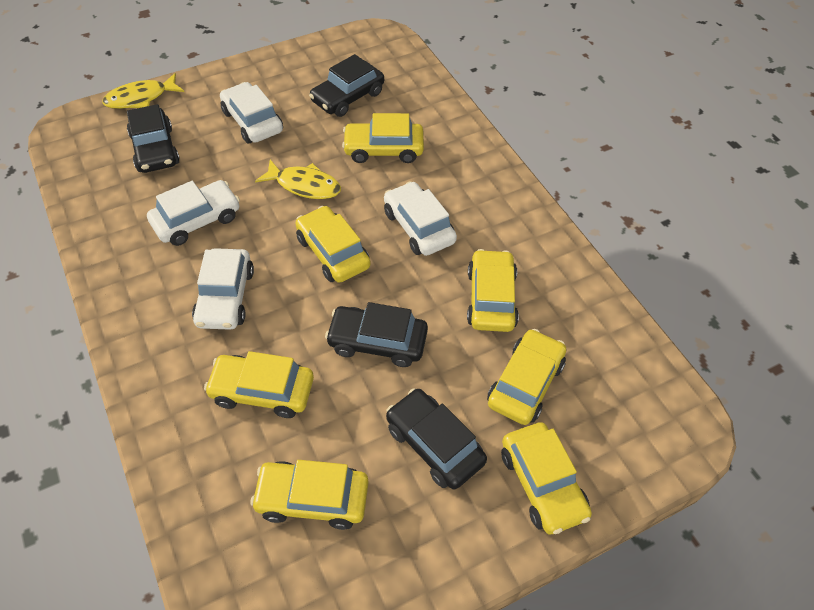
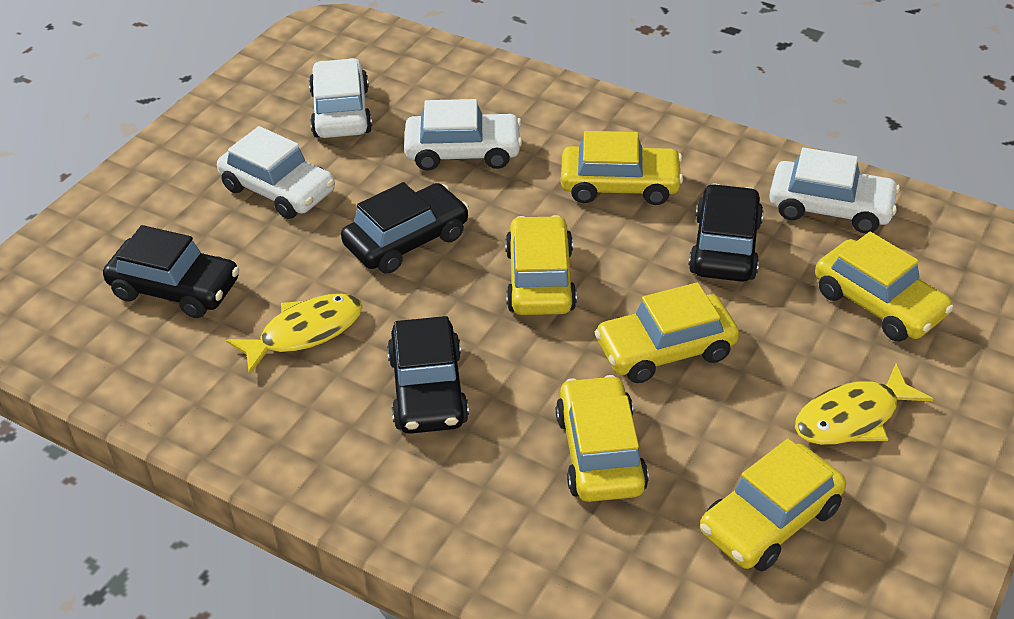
yellow car: [204,351,314,418] [250,460,369,530] [295,206,371,283] [342,113,424,163] [467,249,519,332] [487,329,566,425] [501,422,592,535] = 7 -> [505,215,577,315] [556,375,649,502] [561,131,683,205] [595,282,739,383] [700,439,846,572] [815,232,953,342] = 6

